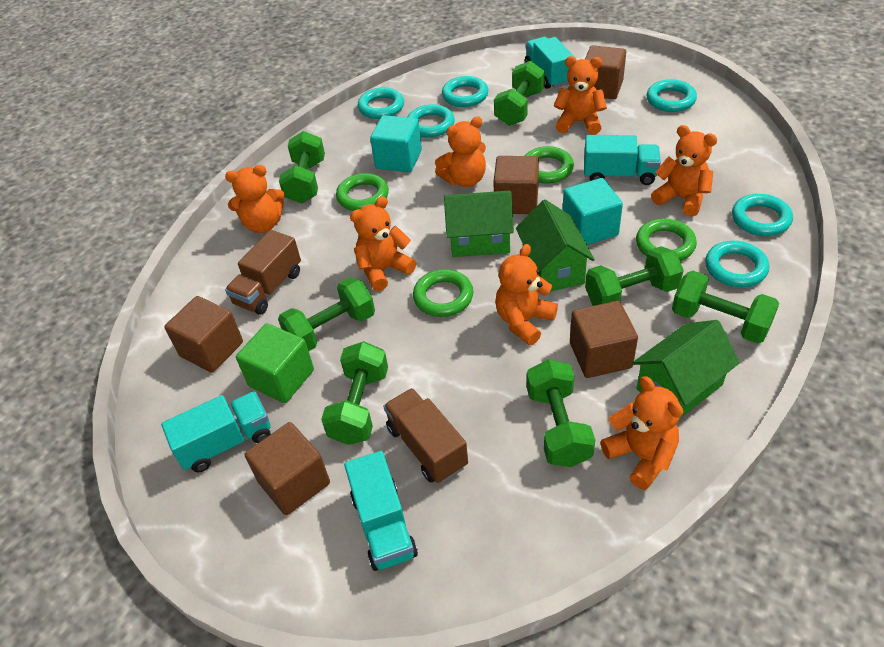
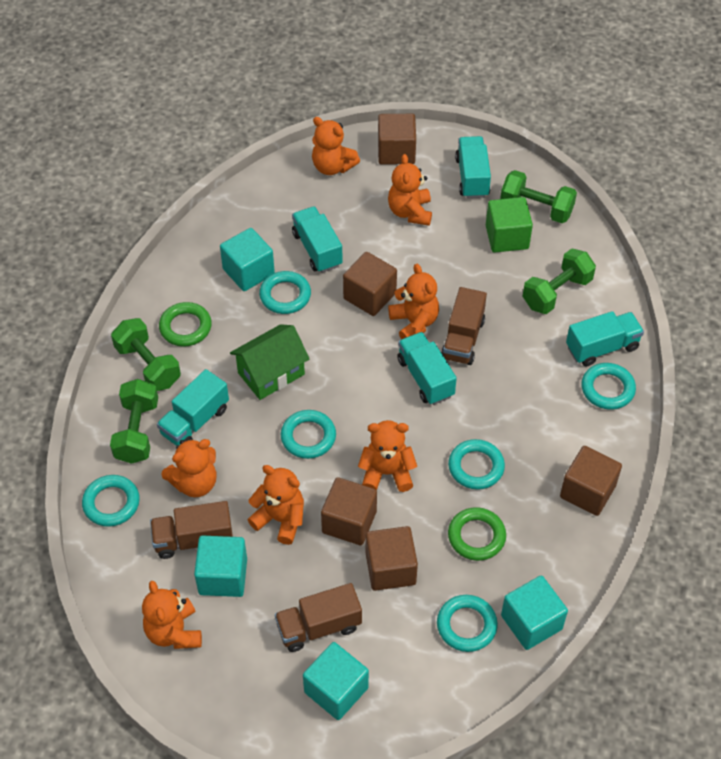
brown truck: [225,230,301,315] [383,388,468,483] = 2 -> [150,501,233,559] [275,583,362,652] [441,287,487,365] = 3
green dumbbell: [278,277,375,351] [279,131,325,203] [321,341,388,445] [494,61,545,126] [527,359,595,467] [585,246,684,306] [672,271,779,344] = 7 -> [110,379,158,464] [111,318,181,391] [500,170,577,223] [522,248,596,314] = 4
green house: [444,190,514,257] [516,200,595,292] [632,320,740,419] = 3 -> [230,324,310,400] = 1
green ring: [336,173,389,211] [413,269,473,317] [525,146,574,184] [636,218,697,261] = 4 -> [159,302,212,347] [448,507,506,561] = 2
turquoise cube: [370,115,422,172] [563,178,623,245] = 2 -> [194,536,247,597] [220,228,275,291] [303,642,369,720] [501,576,568,650] = 4
turquoise truck: [161,392,271,473] [344,451,418,571] [525,37,574,89] [584,135,661,185] = 4 -> [157,369,229,446] [292,206,343,273] [397,332,457,405] [455,136,491,198] [566,311,644,366] = 5

